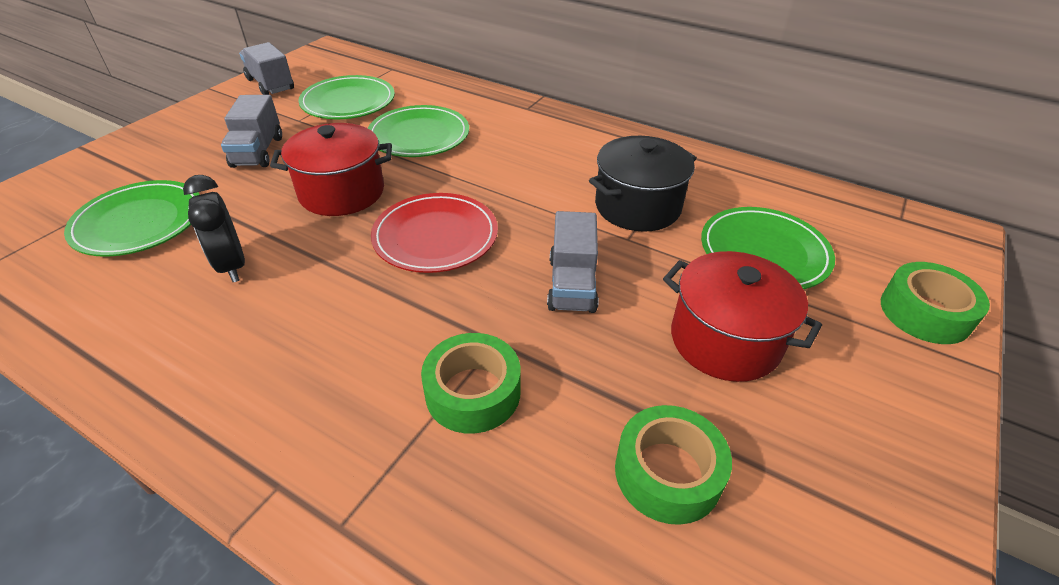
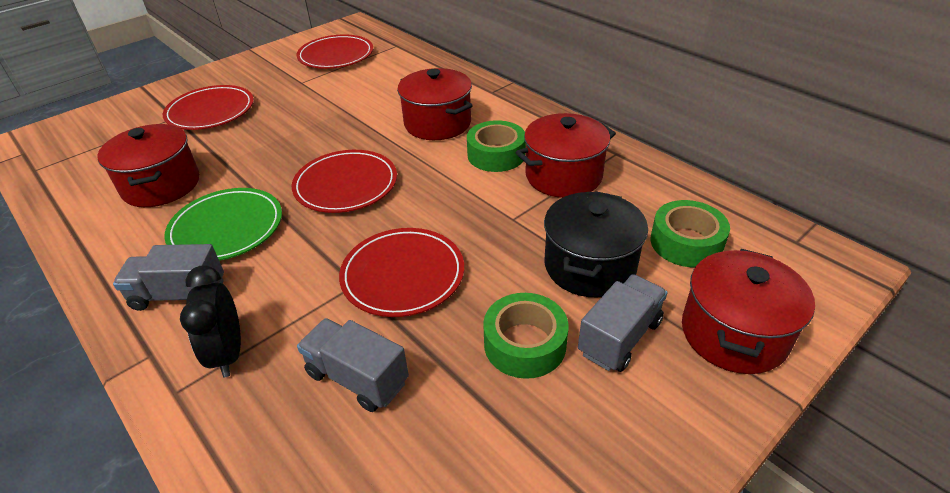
green plate: [64,180,200,257] [298,75,395,119] [368,105,469,157] [701,207,835,289] = 4 -> [164,188,282,261] = 1
red plate: [371,193,498,273] = 1 -> [163,85,254,130] [292,150,397,213] [296,34,373,69] [339,228,464,317] = 4
red pot: [270,123,392,216] [663,251,822,382] = 2 -> [98,124,199,207] [397,68,473,140] [515,113,616,198] [682,249,815,374] = 4

